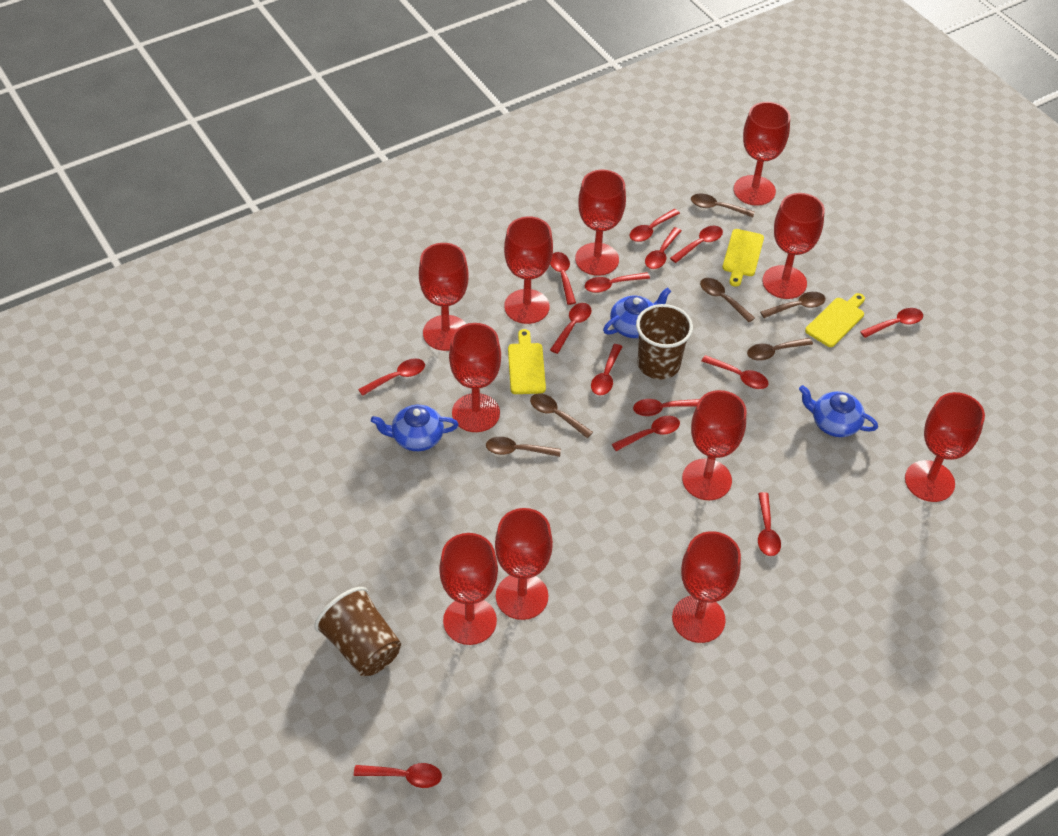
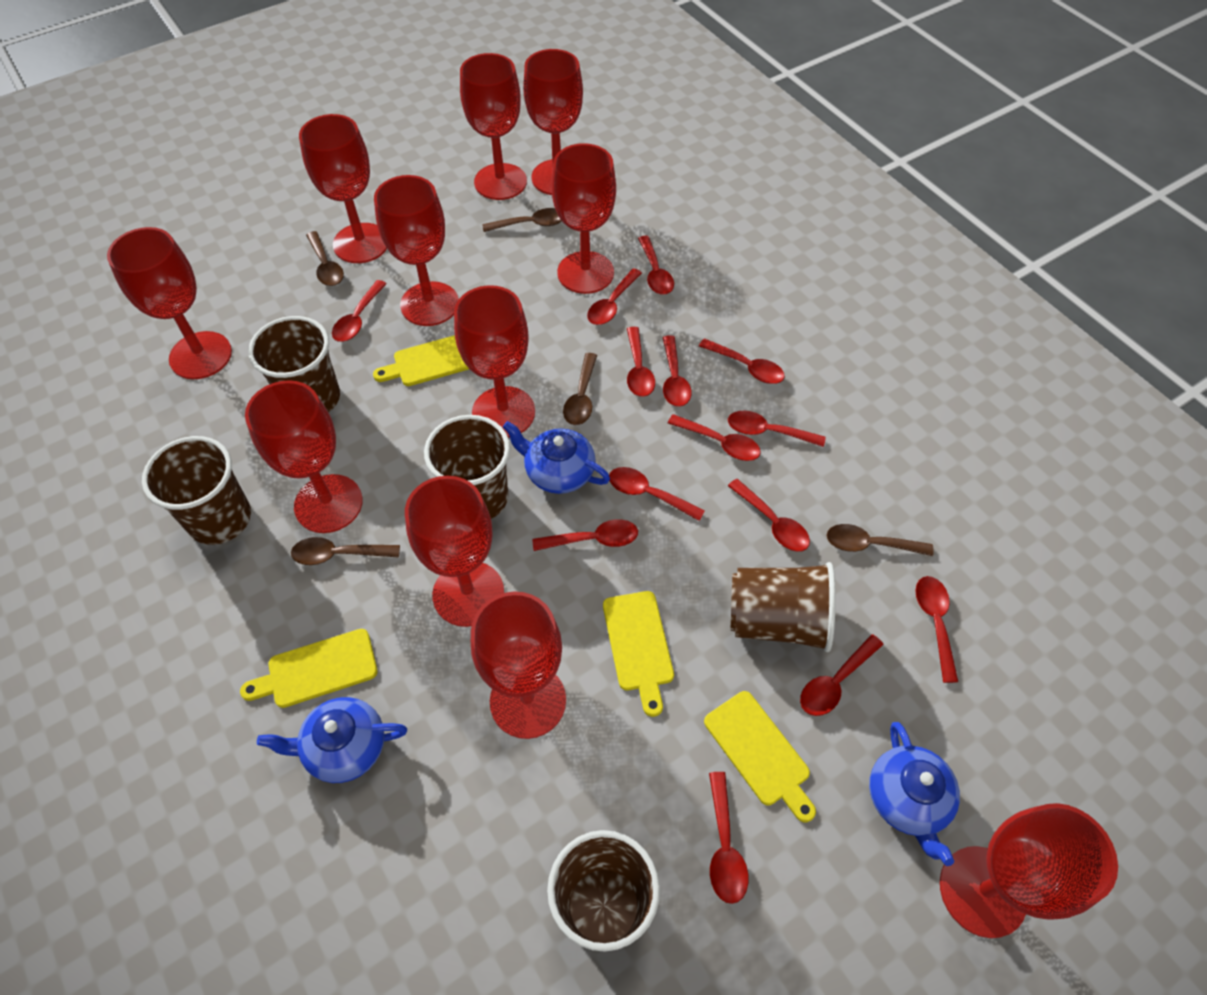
brown cup: [314,587,401,676] [636,304,693,379] = 2 -> [142,436,251,545] [248,316,340,412] [424,415,510,519] [547,830,660,952] [730,562,836,652] = 5
brown spoon: [486,437,561,457] [530,393,593,438] [691,194,755,217] [700,278,755,323] [747,338,813,361] [760,292,826,318] = 6 -> [291,537,400,565] [306,231,344,286] [482,208,562,232] [563,353,597,425] [827,524,934,556] = 5
yellow cutting board: [508,329,546,394] [722,229,764,287] [805,293,865,347] = 3 -> [240,629,378,708] [373,335,469,386] [603,591,674,717] [704,691,816,822] = 4

